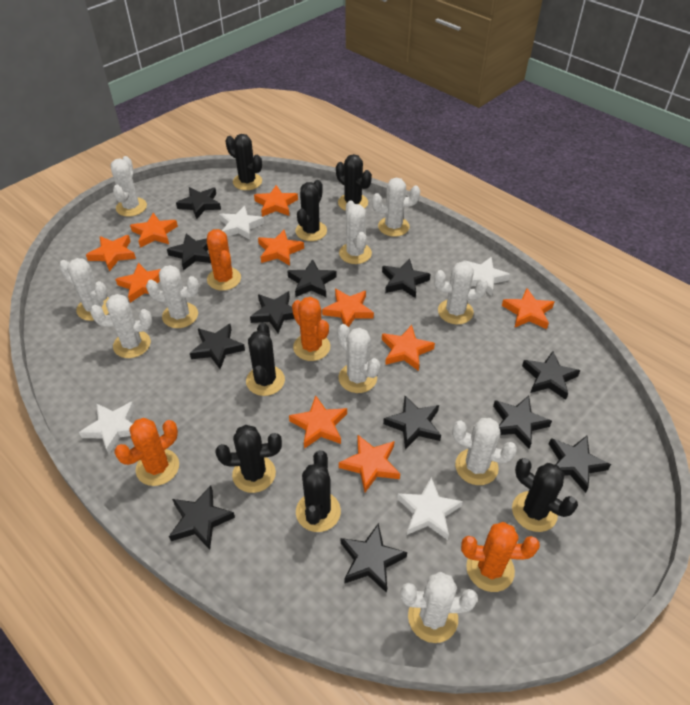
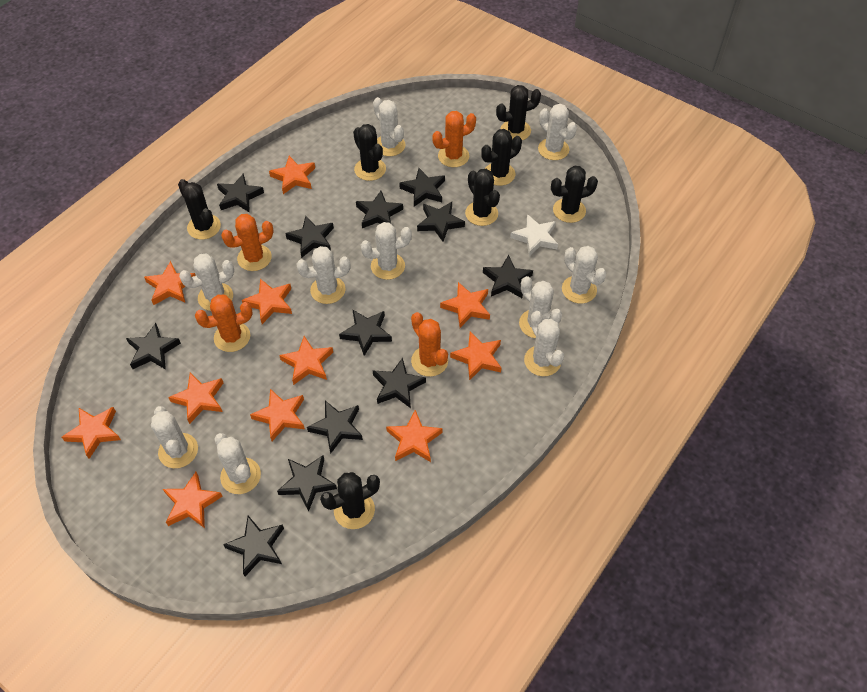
orange star: [86,235,136,272] [115,263,161,303] [130,213,178,248] [254,185,298,217] [258,230,304,266] [289,395,347,449] [322,289,374,327] [339,435,400,492] [382,325,435,371] [502,288,554,329] = 10 -> [62,407,121,459] [144,261,196,305] [163,472,223,528] [168,373,223,424] [242,279,292,324] [250,389,305,441] [269,156,315,194] [279,336,333,385] [386,410,443,462] [440,282,490,328] [450,332,501,381] = 11
white star: [79,401,135,454] [219,206,264,240] [397,477,463,540] [463,257,510,296] = 4 -> [510,214,558,257] = 1

